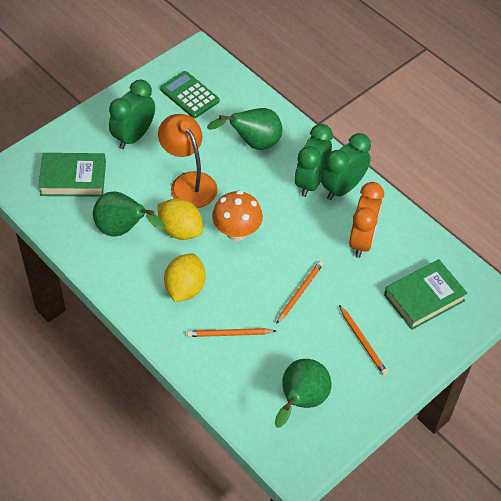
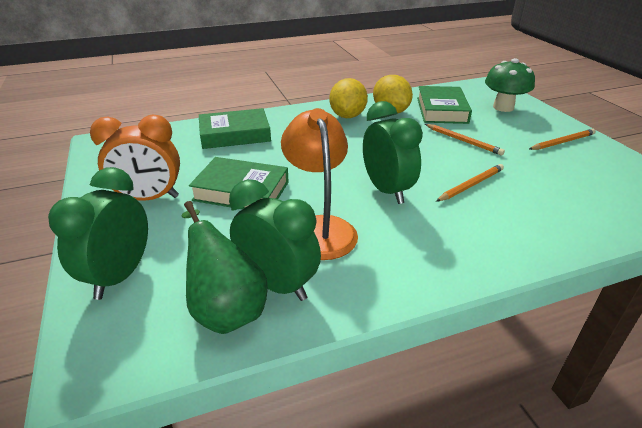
green book: [38,153,106,197] [384,260,468,330] = 2 -> [189,157,289,209] [199,108,271,149] [417,86,472,124] = 3
green calculator: [160,71,219,118] = 1 -> none = 0
green mushroom: none = 0 -> [485,58,535,112] = 1
green pear: [93,192,165,237] [207,108,282,150] [275,359,331,428] = 3 -> [181,201,268,334] = 1
orange mushroom: [212,190,263,241] = 1 -> none = 0

